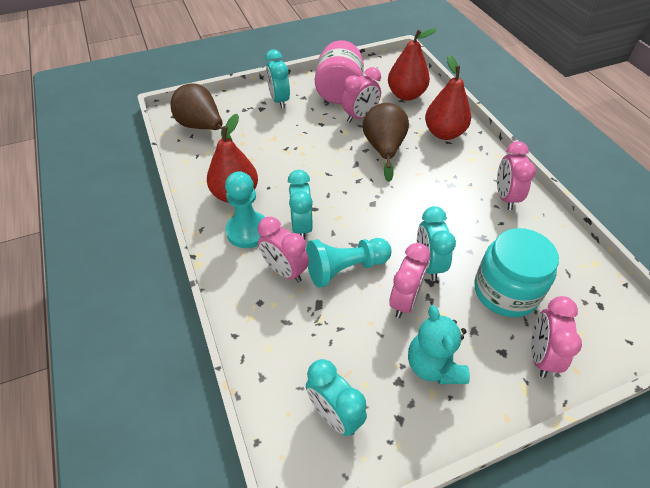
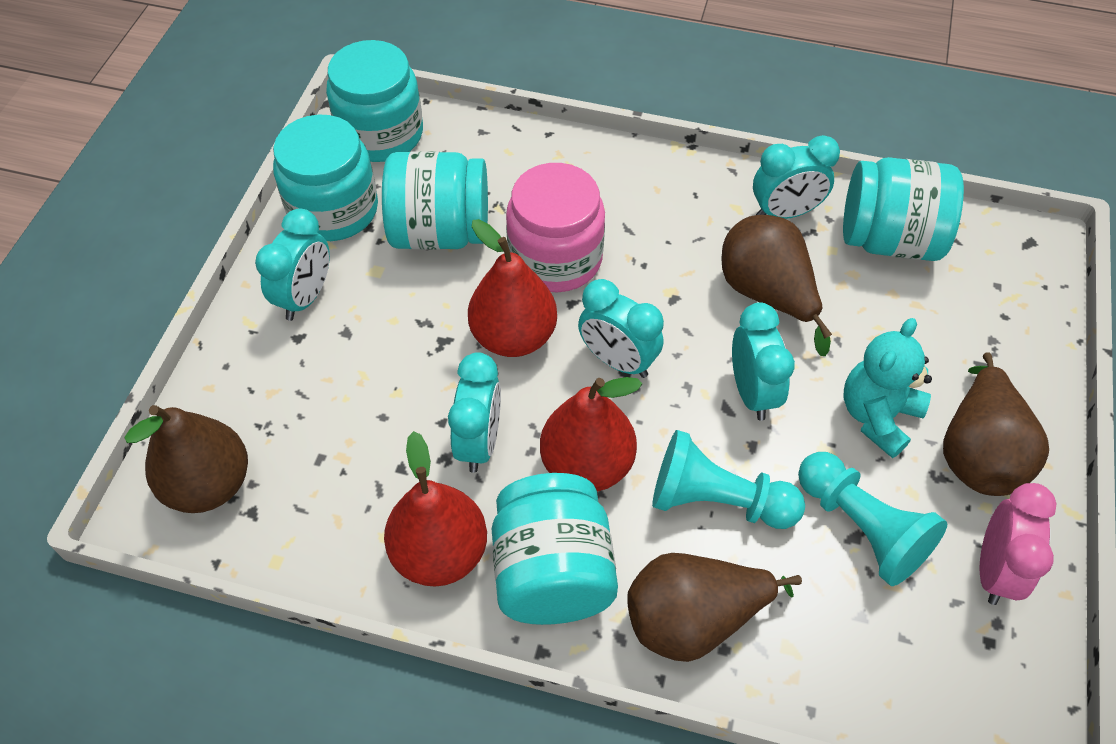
brown pear: [171,83,232,140] [363,103,409,182] = 2 -> [125,405,248,513] [628,553,802,662] [721,215,832,356] [943,352,1049,496] = 4
pink clock: [258,217,309,283] [342,67,381,123] [389,243,430,318] [497,141,536,210] [531,296,582,378] = 5 -> [980,483,1056,605] = 1
turquoise clock: [265,50,290,109] [288,170,313,240] [306,359,367,436] [417,206,456,281] = 4 -> [255,208,330,321] [448,352,501,473] [578,279,664,378] [732,302,795,421] [753,135,840,219] = 5
turquoise jar: [474,228,559,317] = 1 -> [273,115,378,241] [326,40,423,162] [382,151,488,250] [492,473,618,625] [843,157,964,261] = 5

